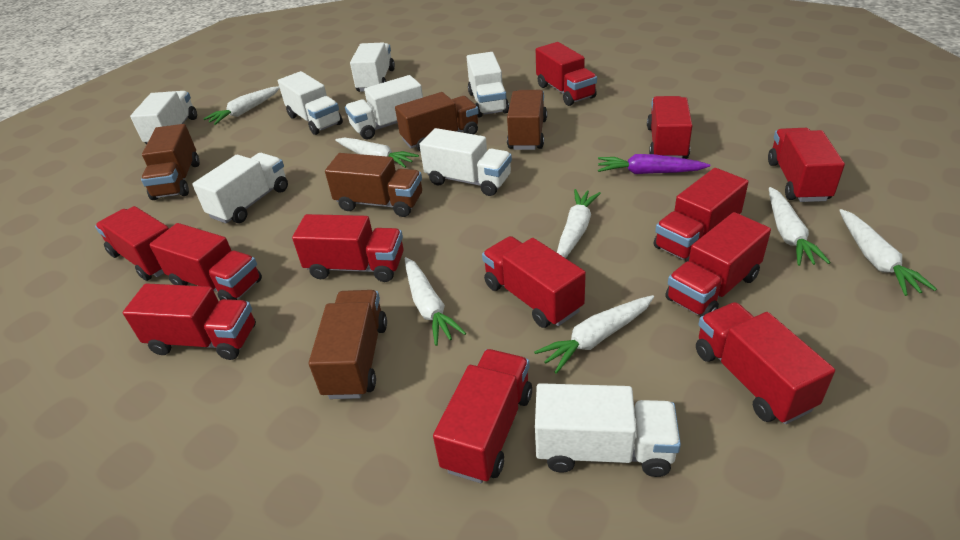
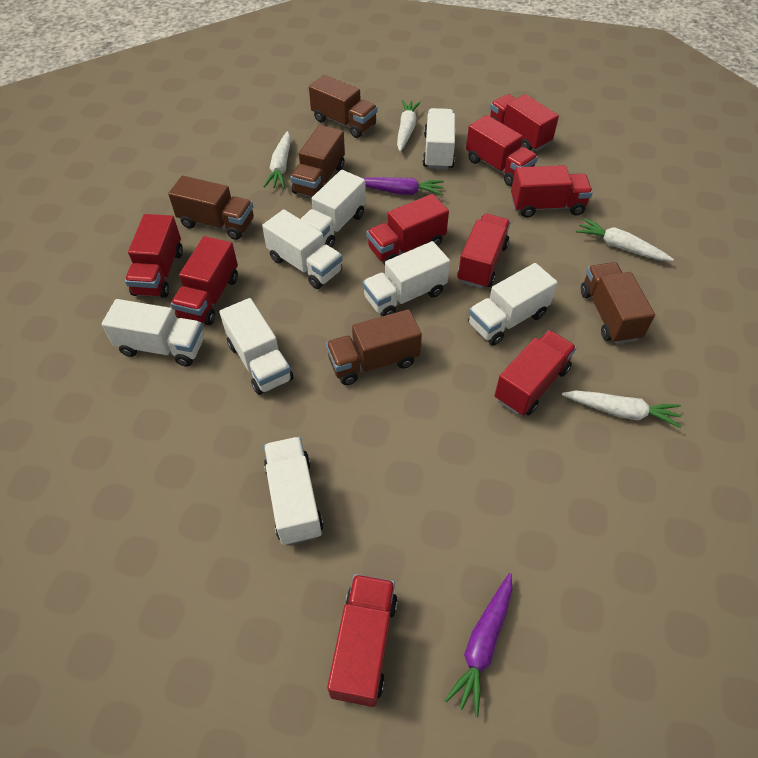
purple carrot: [598,154,710,174] = 1 -> [363,177,444,195] [444,573,512,717] = 2
red truck: [95,206,169,281] [123,283,256,360] [149,223,262,300] [292,214,404,282] [433,349,532,483] [482,236,586,328] [536,42,597,106] [647,96,692,159] [654,168,748,262] [665,212,771,317] [696,302,835,424] [768,128,845,202] = 12 -> [125,214,183,298] [171,236,238,325] [327,574,398,707] [367,194,449,265] [457,213,511,289] [466,115,538,186] [490,94,559,151] [495,330,577,415] [511,165,593,218] = 9
white carrot: [203,86,280,125] [335,137,419,168] [405,257,466,346] [534,295,654,374] [557,189,601,258] [769,187,831,266] [839,209,937,296] = 7 -> [263,131,291,188] [397,100,421,152] [562,390,682,428] [576,218,674,261] = 4

